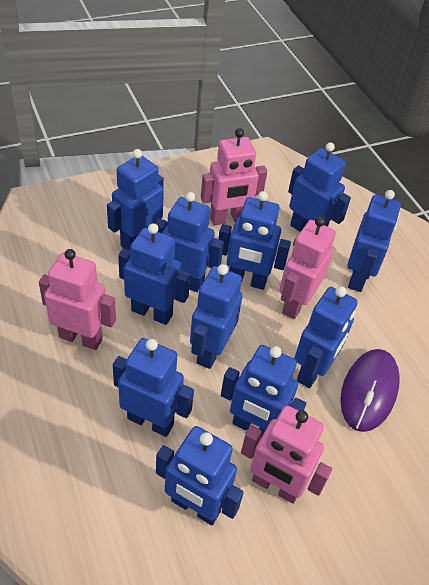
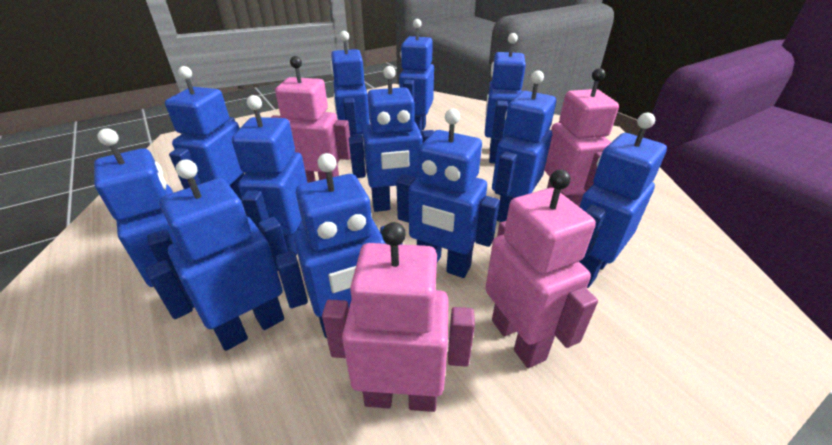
blue robot: [107,149,164,250] [113,338,194,437] [118,223,190,325] [155,192,224,293] [156,426,244,525] [190,264,243,369] [219,191,291,290] [221,345,306,437] [288,142,351,232] [294,286,358,388] [347,190,401,292] = 11 -> [94,128,194,308] [146,160,288,351] [165,66,244,200] [232,95,307,255] [275,153,403,338] [330,31,370,158] [349,66,434,212] [396,109,500,278] [399,19,434,133] [485,33,526,164] [492,71,556,222] [579,113,667,288] = 12
purple mouse: [340,349,400,432] = 1 -> none = 0

